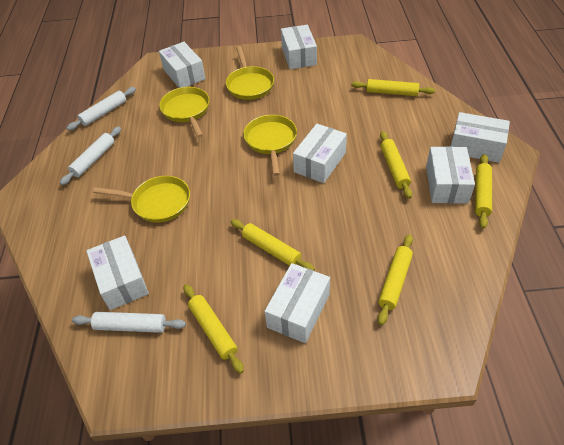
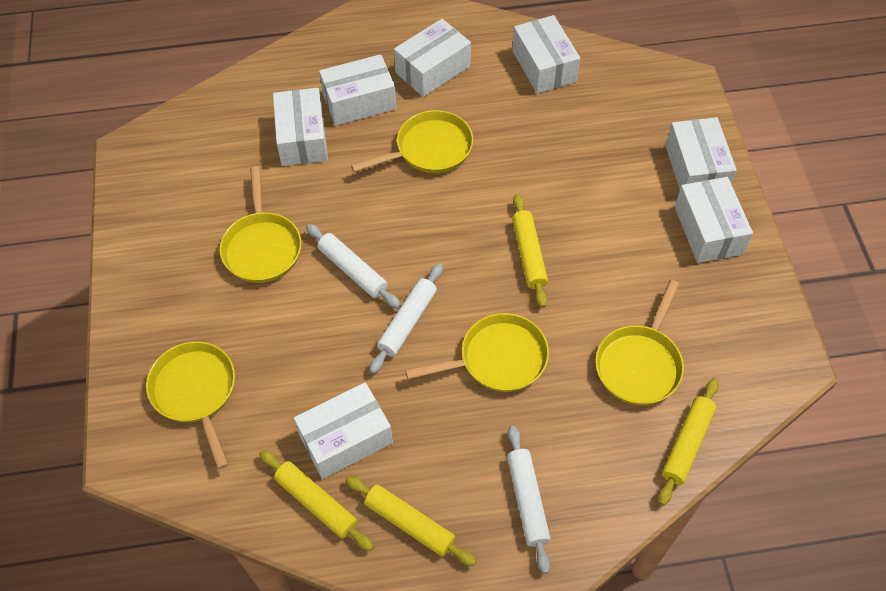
yellow pan: [93,176,190,223] [159,87,210,137] [226,46,274,100] [243,115,297,176] = 4 -> [146,341,235,469] [220,166,302,283] [351,110,473,173] [405,313,549,392] [595,280,684,405] = 5
yellow rolling pin: [184,284,244,374] [231,219,315,271] [351,79,435,96] [378,234,413,325] [380,131,412,199] [475,154,492,229] = 6 -> [259,450,374,551] [345,476,476,566] [512,194,548,308] [658,378,719,506] = 4

